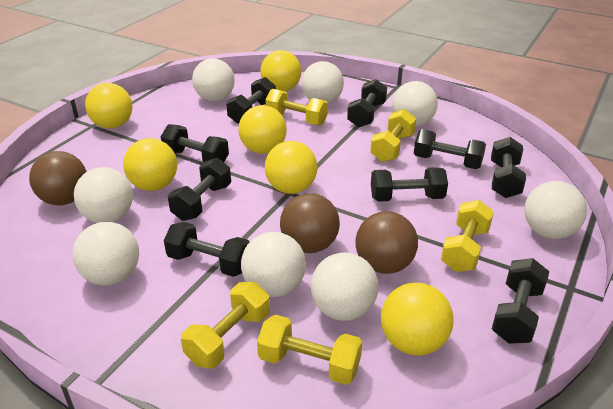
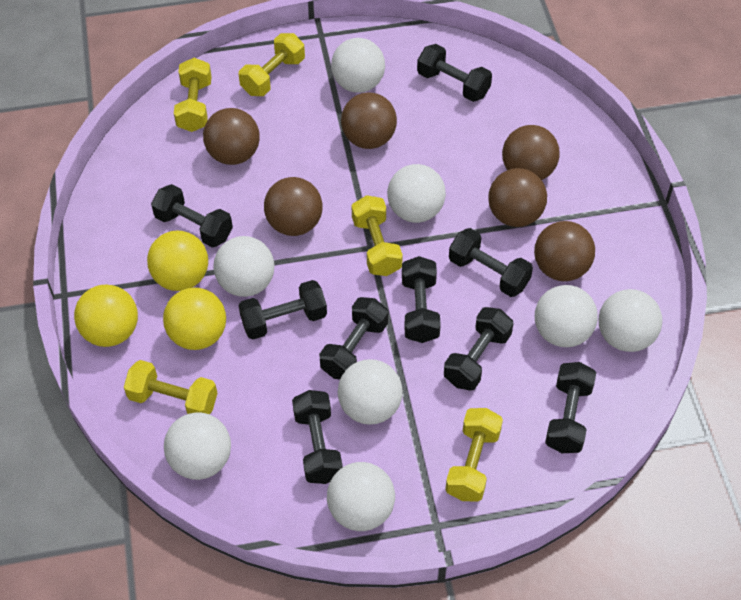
brown ball: [29,151,87,205] [280,193,340,253] [355,211,418,274] = 3 -> [203,108,260,165] [264,177,323,236] [341,93,397,149] [488,168,547,227] [502,125,560,180] [534,221,595,281] = 6
yellow ball: [85,83,133,129] [123,138,177,191] [238,105,287,154] [261,50,301,92] [265,141,317,194] [381,283,454,356] = 6 -> [74,285,138,347] [147,230,208,291] [163,288,226,350] = 3

